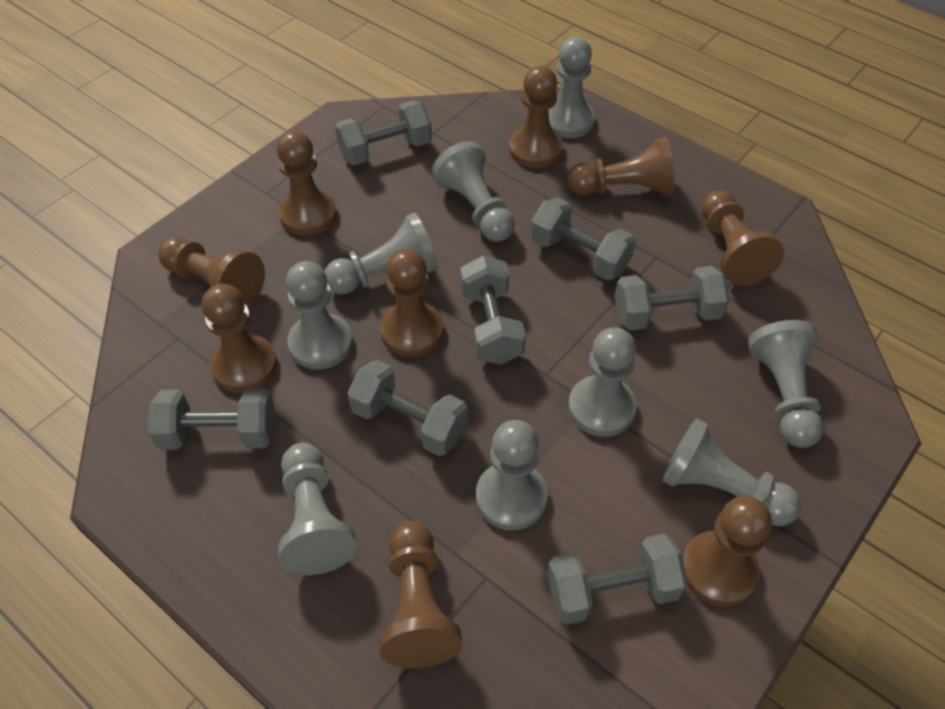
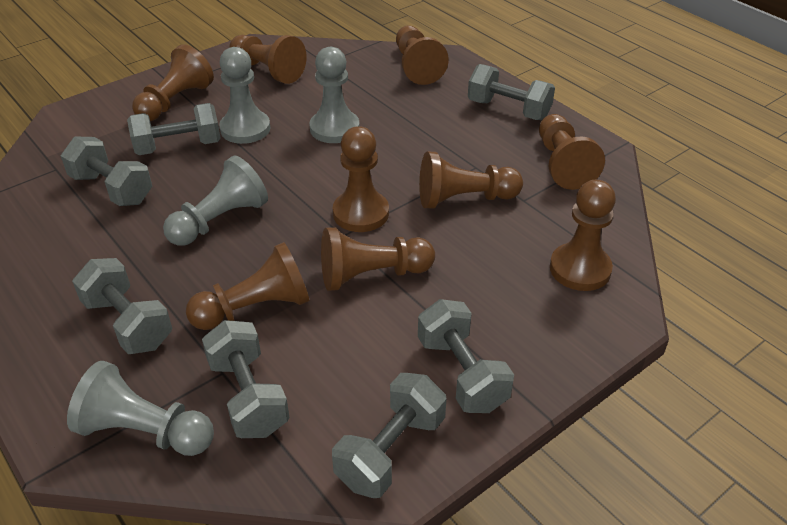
grey pawn: [278,443,357,575] [286,261,353,370] [325,213,439,295] [432,141,515,242] [476,420,548,530] [548,37,595,138] [568,328,637,437] [662,418,801,526] [748,320,824,448] = 9 -> [67,361,214,456] [163,156,268,246] [219,47,270,144] [309,47,360,143] = 4

